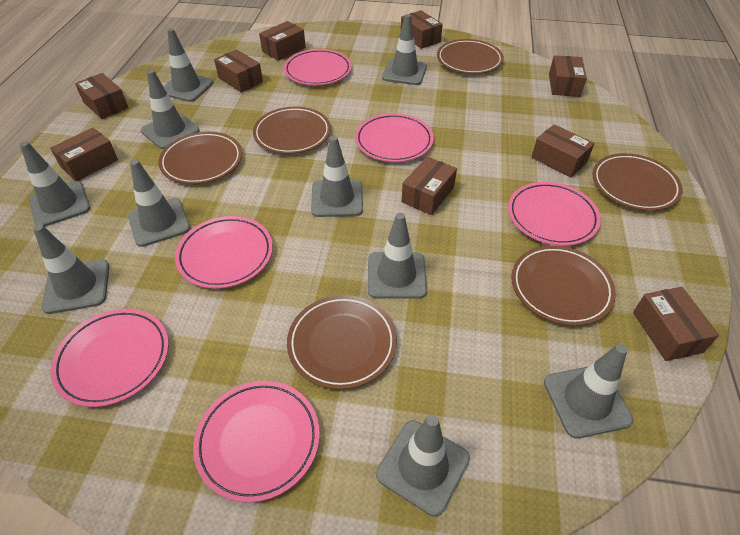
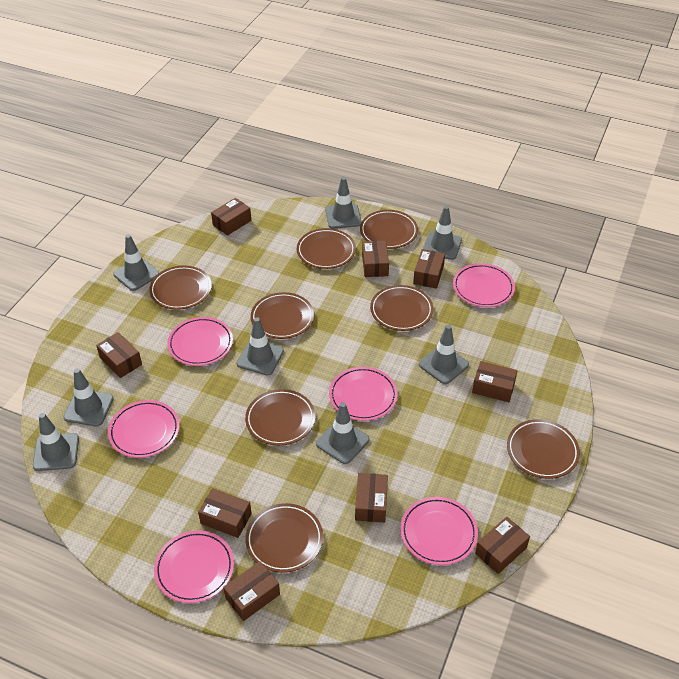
brown plate: [159,132,242,184] [253,106,331,154] [287,295,397,390] [437,39,504,74] [511,245,616,326] [593,153,683,211] = 6 -> [149,265,212,310] [245,389,315,446] [245,503,323,573] [251,292,314,339] [297,228,356,269] [360,210,418,249] [370,285,433,331] [507,419,580,479] = 8
grey traffic cone: [20,141,90,227] [33,224,109,314] [128,159,190,247] [141,70,200,149] [163,28,213,102] [311,136,363,217] [368,213,427,299] [376,415,470,517] [382,14,427,85] [544,344,633,439] = 10 -> [33,413,79,471] [64,368,114,426] [113,234,159,291] [237,317,284,375] [316,402,370,464] [325,177,362,229] [419,325,469,384] [423,206,462,260] = 8

